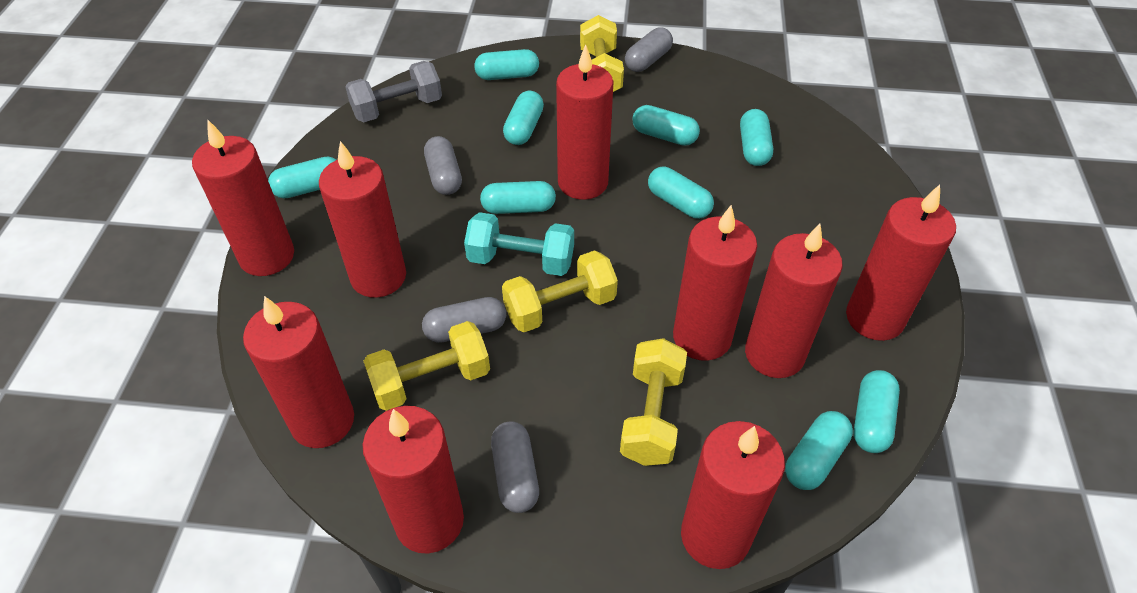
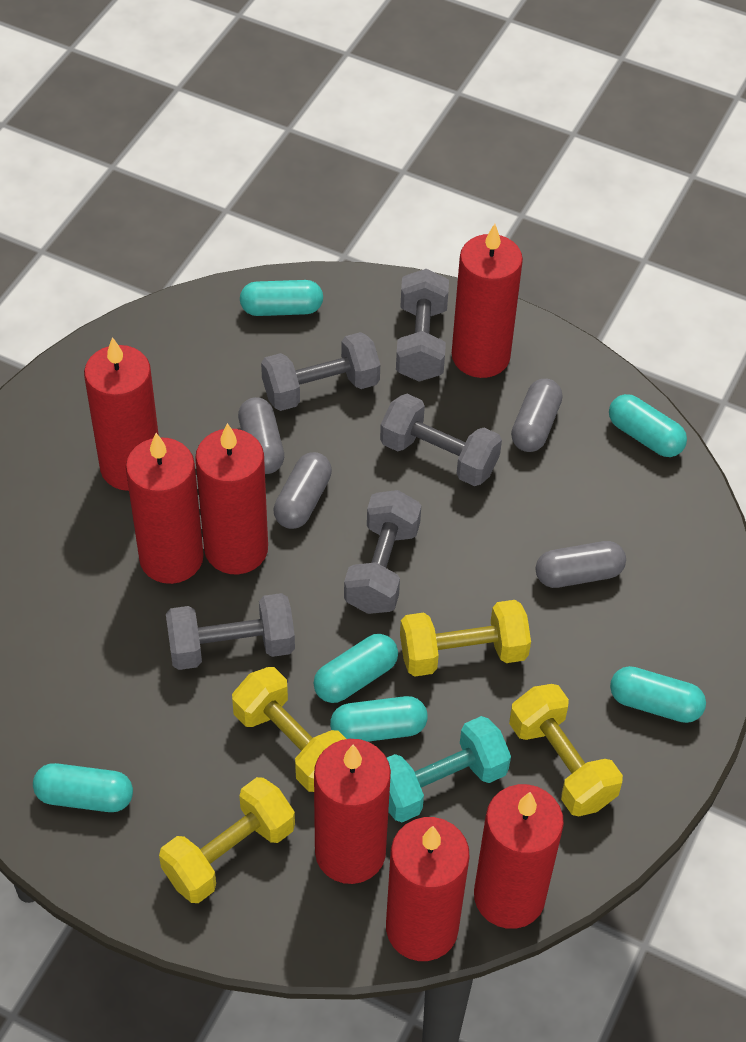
grey dumbbell: [345,61,442,122] = 1 -> [166,593,295,670] [261,332,380,411] [344,490,421,614] [380,394,502,486] [396,269,449,382] = 5
red candle: [192,120,294,276] [243,296,354,448] [319,141,406,298] [363,406,464,553] [556,44,614,200] [673,205,757,361] [681,421,785,569] [745,223,843,378] [846,185,956,341] = 9 -> [84,337,159,491] [125,433,204,584] [195,423,268,574] [314,739,391,884] [386,817,469,961] [452,224,523,378] [474,784,564,929] = 7
turquoise capsule: [268,157,336,199] [474,49,539,80] [480,181,556,214] [503,91,544,145] [632,105,700,146] [648,167,714,219] [740,109,773,166] [785,411,853,490] [853,370,900,453] = 9 -> [33,763,133,812] [240,280,323,316] [313,634,398,703] [330,696,428,742] [609,394,687,457] [610,666,706,723] = 6

